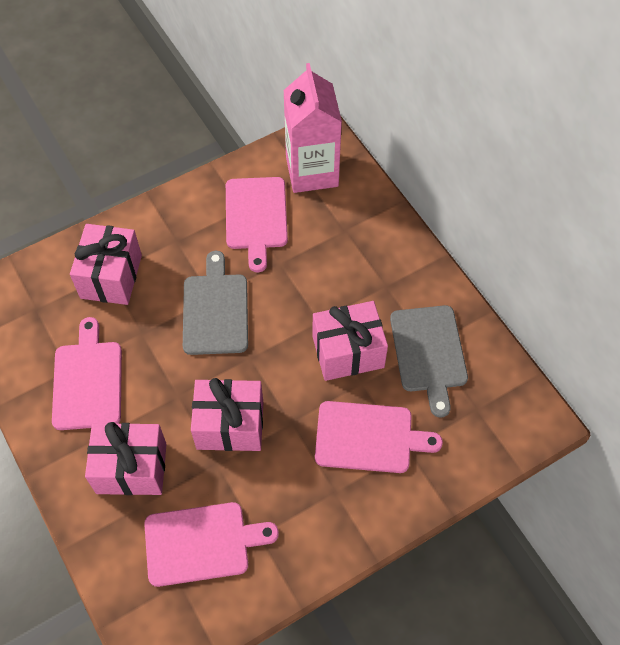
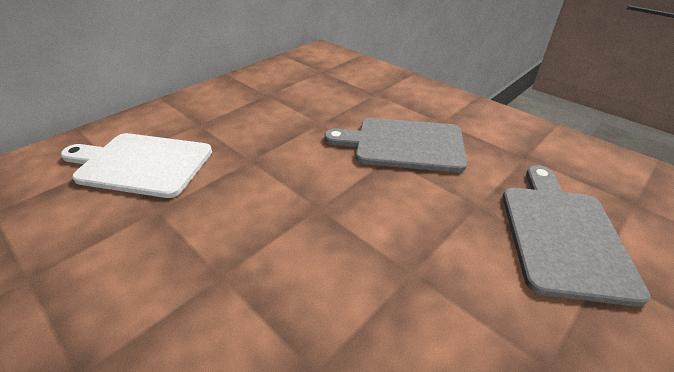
pink carton: [283,63,342,193] = 1 -> none = 0
pink cutting board: [52,317,122,430] [144,502,279,587] [226,177,288,272] [315,401,443,473] = 4 -> none = 0
pink gift: [70,224,142,305] [85,422,167,495] [191,378,263,451] [313,301,388,381] = 4 -> none = 0
white cutting board: none = 0 -> [61,133,212,198] = 1

